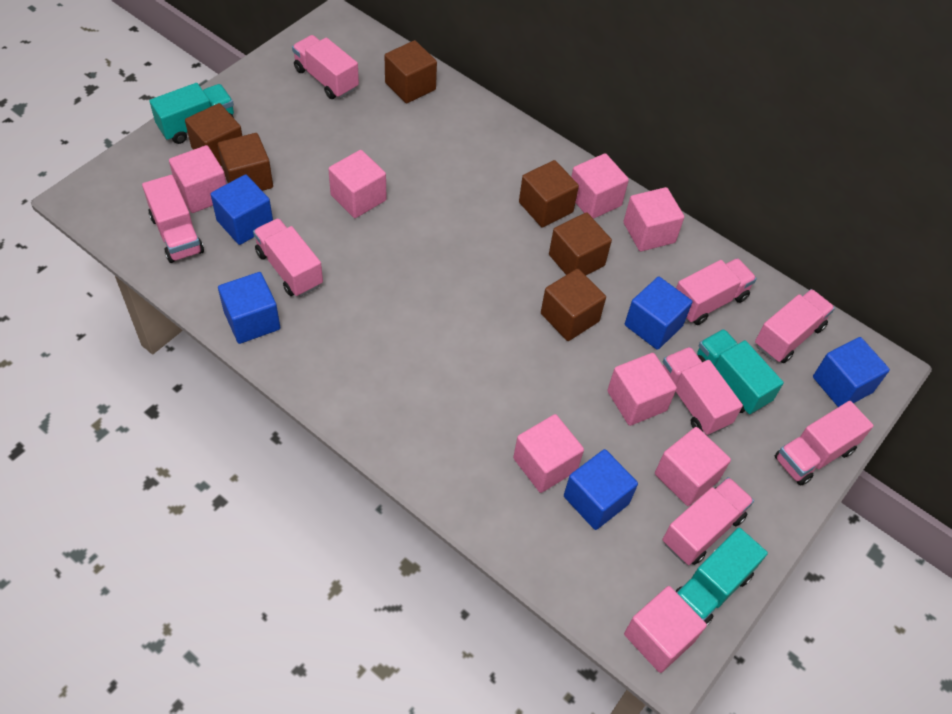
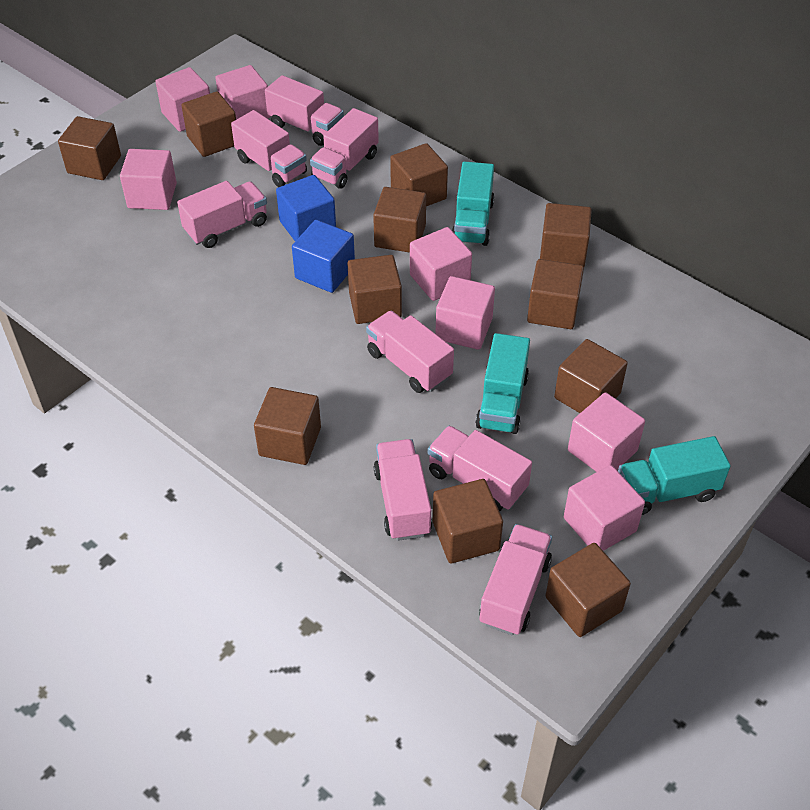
blue cube: [211,174,273,245] [218,272,280,344] [564,449,638,530] [625,277,693,350] [813,337,890,407] = 5 -> [276,175,336,241] [292,220,355,293] = 2
brown cube: [185,103,242,166] [218,133,273,191] [385,40,437,103] [519,160,579,227] [541,269,606,341] [549,212,612,275] = 6 -> [58,116,121,180] [181,91,236,157] [254,387,321,465] [347,255,402,324] [373,187,426,253] [390,143,448,206] [433,479,503,564] [527,259,584,329] [540,203,592,267] [545,543,631,637] [554,339,628,413] = 11
pink cube: [169,145,227,213] [328,150,387,218] [513,414,584,493] [571,153,629,219] [607,353,677,426] [623,187,684,251] [624,586,707,673] [655,427,731,506] = 8 -> [120,149,177,210] [156,67,210,132] [215,65,271,120] [410,227,472,301] [435,276,495,350] [564,465,645,551] [568,392,645,472] = 7

